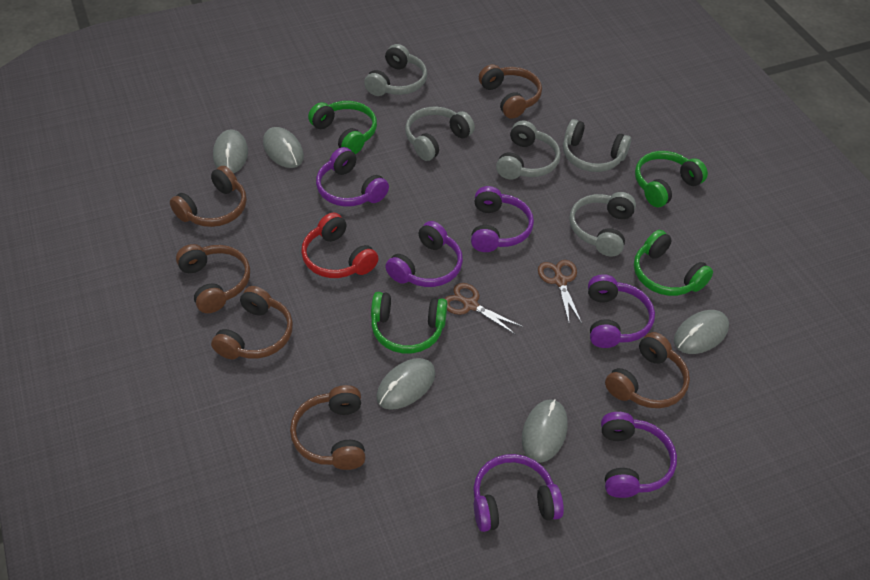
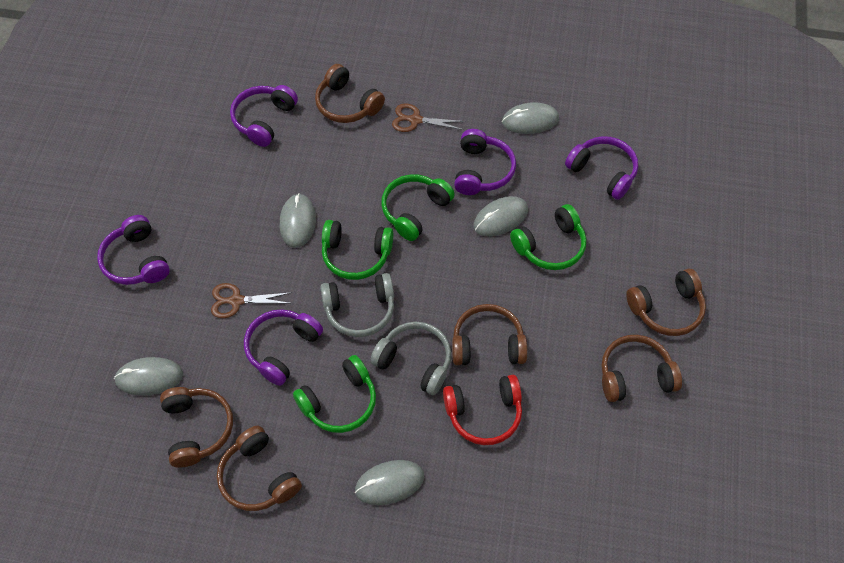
grey headphones: [364,44,427,96] [405,106,475,161] [496,120,561,180] [563,119,631,172] [569,192,636,256] = 5 -> [320,273,394,337] [370,322,451,395] = 2
purple headphones: [316,147,389,207] [385,221,463,287] [471,186,534,252] [473,454,564,532] [588,274,655,348] [601,412,677,498] = 6 -> [97,215,170,285] [230,85,298,147] [244,309,323,386] [454,129,516,195] [565,136,638,200] = 5

